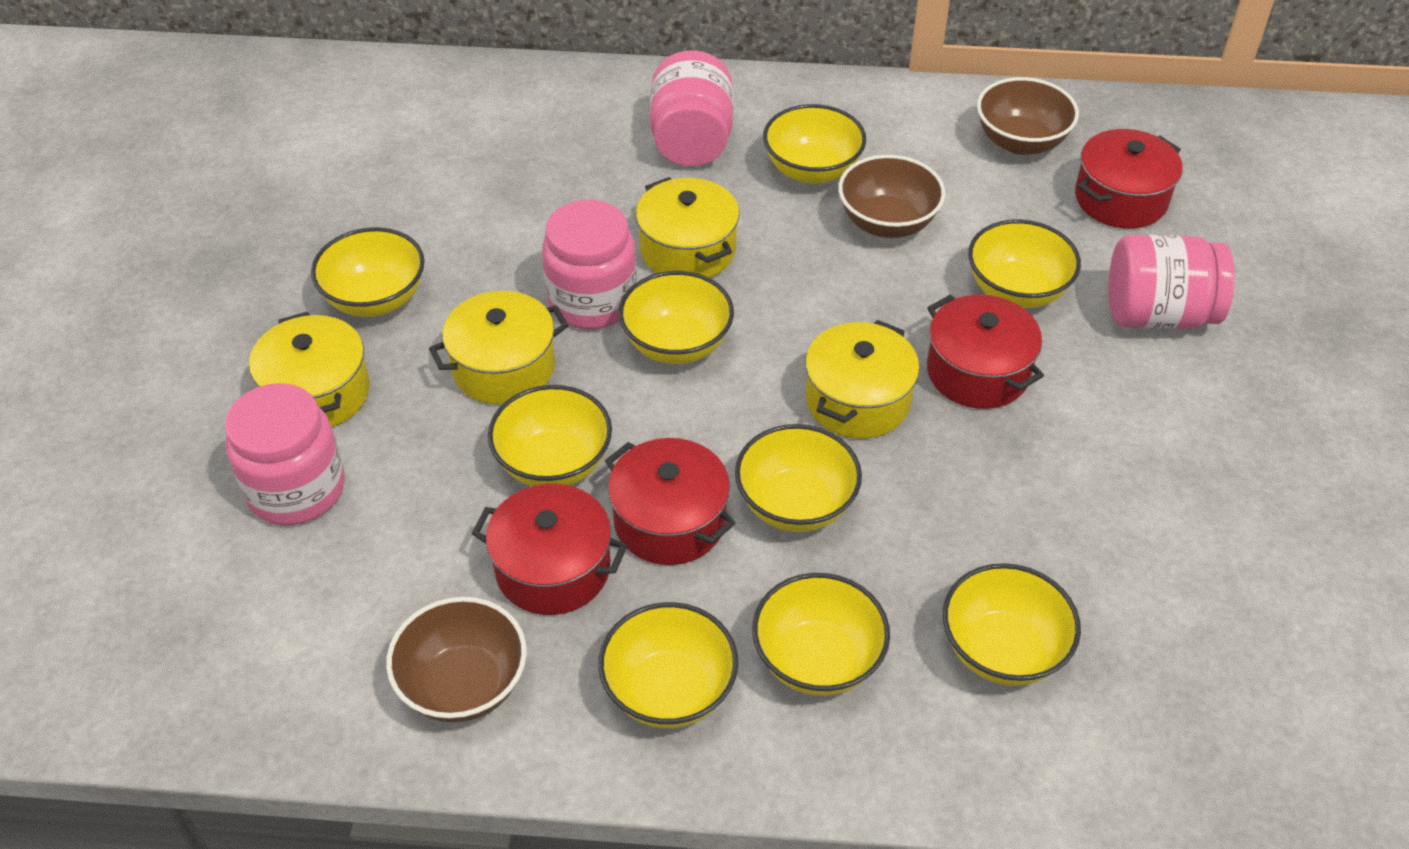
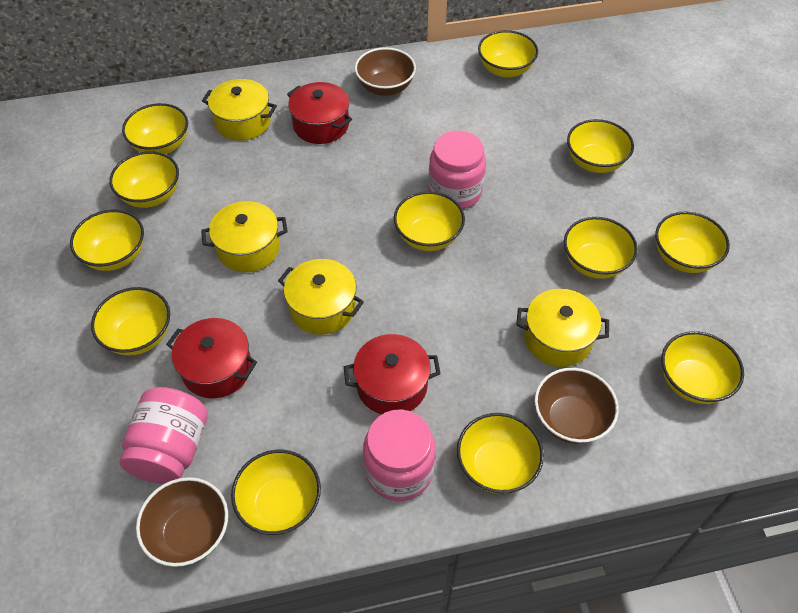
pink jar: [225,383,345,525] [542,200,637,329] [650,51,733,166] [1108,234,1235,329] = 4 -> [119,387,208,484] [363,409,436,501] [428,131,486,209] = 3
red pot: [472,484,627,615] [605,438,735,565] [927,295,1044,409] [1075,129,1183,229] = 4 -> [166,318,257,398] [287,82,352,144] [344,334,441,414] = 3
yellow bowl: [311,227,425,317] [488,385,612,486] [598,602,738,728] [619,271,734,364] [735,424,862,532] [752,573,890,696] [763,104,866,184] [943,563,1081,686] [968,219,1081,308] = 9 -> [70,210,144,271] [91,287,170,355] [110,151,179,208] [122,103,188,154] [231,450,321,535] [394,191,465,251] [457,413,544,494] [478,30,538,78] [564,217,638,279] [567,119,634,173] [655,212,730,273] [661,331,744,404] = 12

